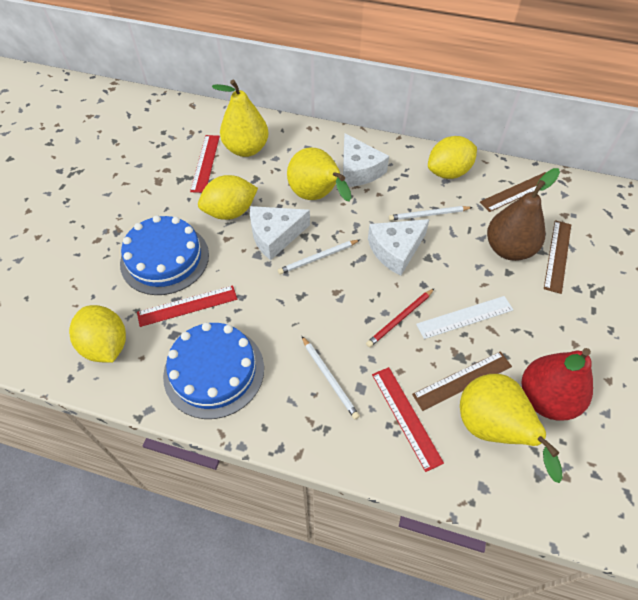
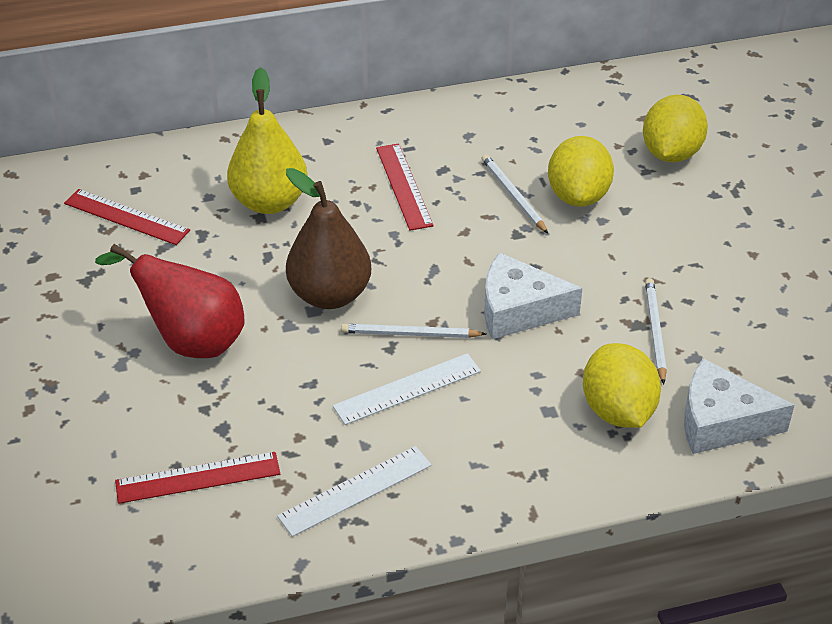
blue cake: [120,215,209,295] [163,322,264,419] = 2 -> none = 0
brown ruler: [412,351,512,411] [480,172,556,212] [544,220,571,294] = 3 -> none = 0
red pencil: [366,288,435,347] = 1 -> none = 0
white cheese: [250,206,310,260] [343,133,389,187] [368,219,430,276] = 3 -> [484,252,582,339] [684,359,794,454] = 2
white ruler: [416,296,513,339] = 1 -> [277,446,432,537] [333,353,481,425] = 2
yellow pear: [212,79,268,157] [287,148,352,202] [460,374,563,483] = 3 -> [227,67,307,214] = 1

